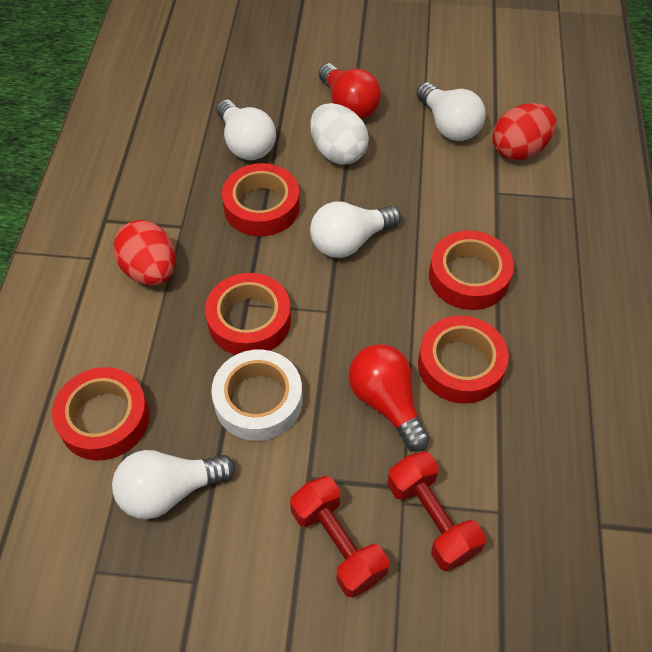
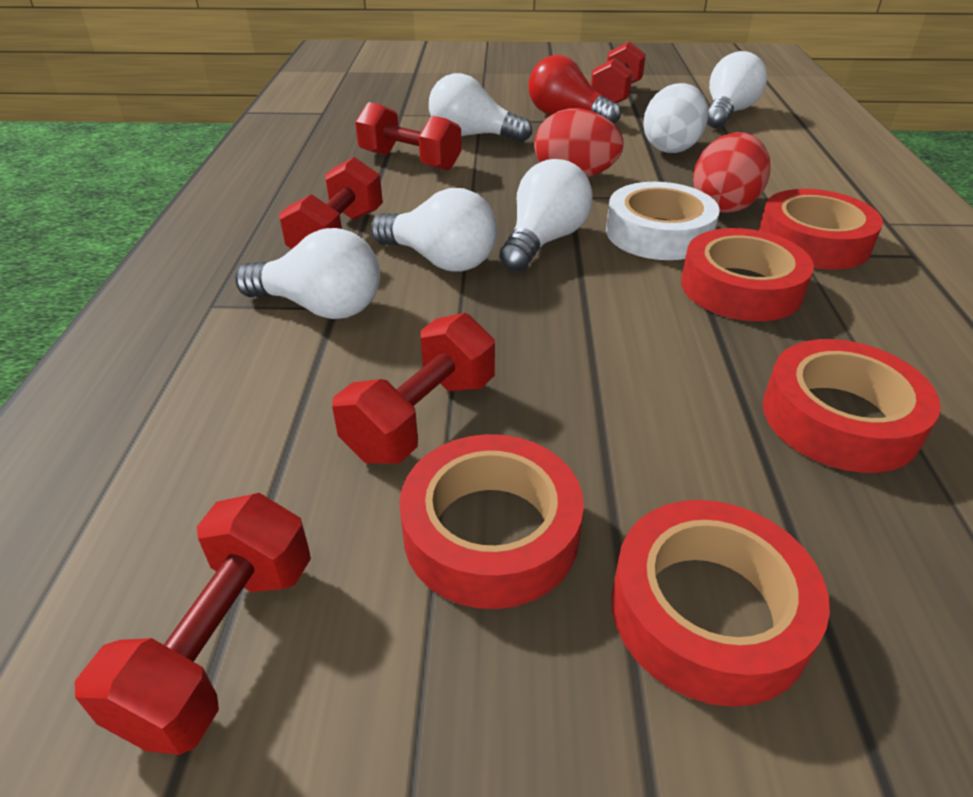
red dumbbell: [290,476,389,598] [387,451,486,571] = 2 -> [75,493,311,755] [279,157,383,249] [332,313,495,464] [355,102,462,171] [591,41,646,103] = 5
red light bulb: [319,63,381,120] [349,344,430,452] = 2 -> [528,55,621,124] = 1
white light bulb: [112,450,236,519] [217,99,276,160] [310,201,401,258] [416,82,486,141] = 4 -> [235,228,380,319] [371,188,497,272] [429,73,532,142] [499,159,593,272] [707,51,767,128] = 5

